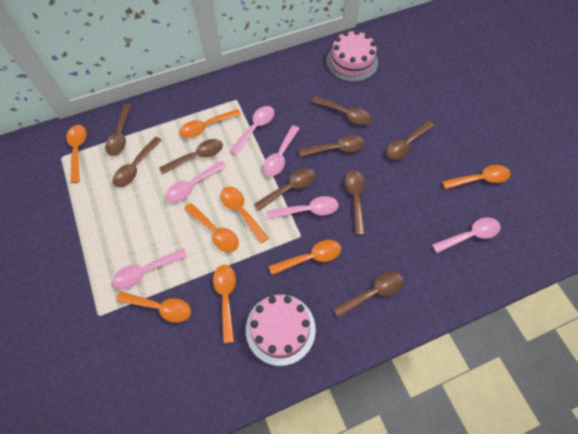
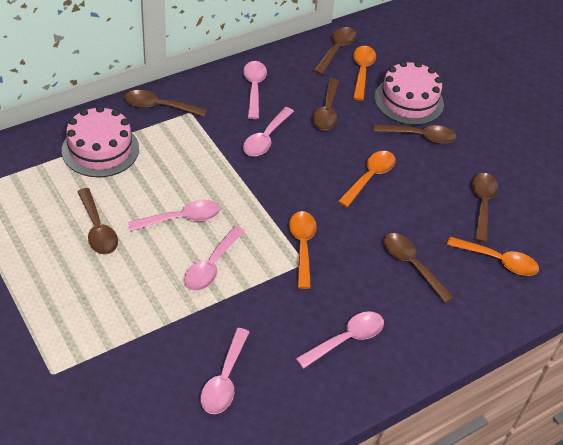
brown spoon: [105,104,132,156] [113,136,162,187] [159,139,223,175] [254,168,315,211] [299,135,364,157] [312,96,372,125] [333,271,403,318] [344,170,365,235] [386,120,434,159] = 9 -> [77,188,118,254] [125,90,207,117] [313,27,357,75] [313,78,339,130] [373,124,457,144] [384,233,454,303] [472,173,498,242] = 7
orange spoon: [66,125,87,183] [116,291,191,323] [179,109,241,138] [184,203,239,252] [213,265,236,343] [220,187,269,244] [269,240,341,275] [442,165,510,189] = 8 -> [289,211,317,289] [338,151,396,207] [353,46,376,101] [447,237,539,276] = 4

